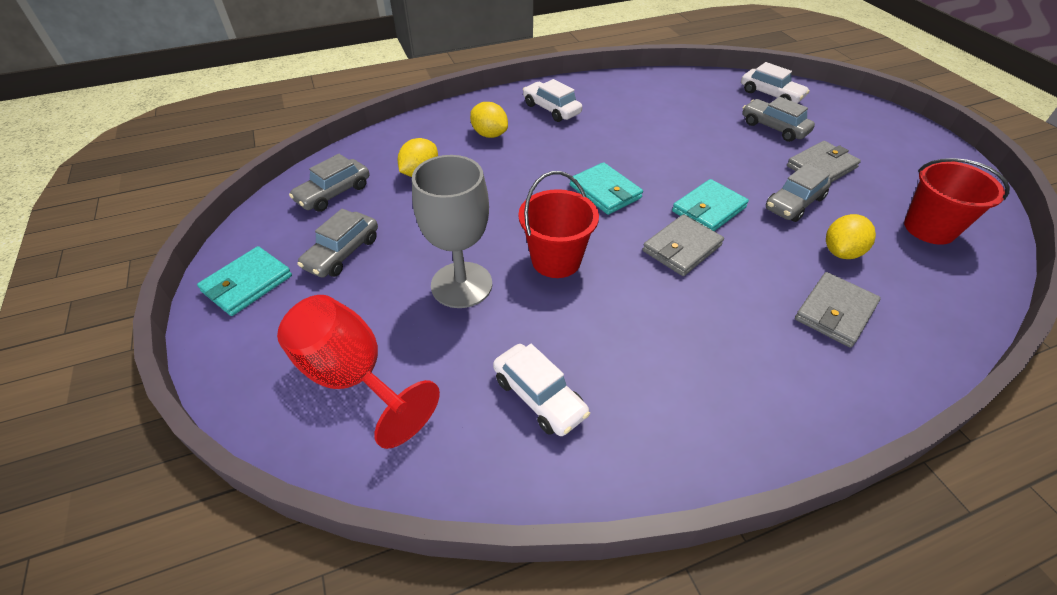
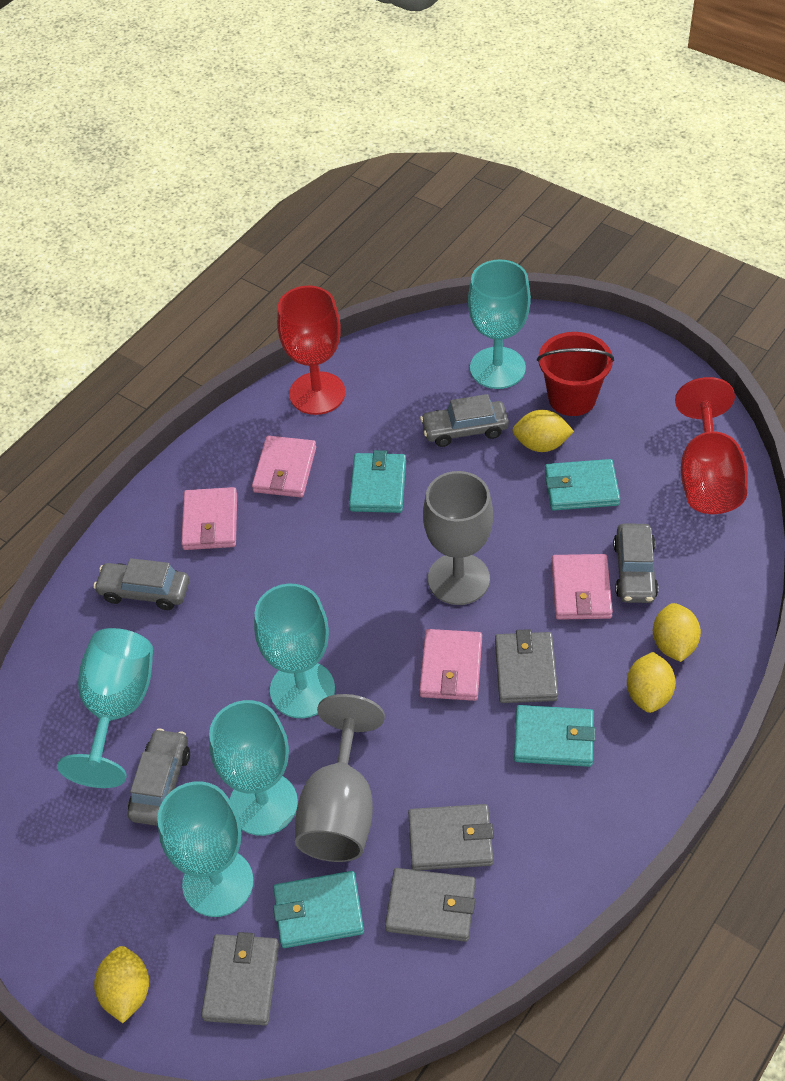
grey goblet: [412,155,492,308] = 1 -> [295,694,385,862] [423,471,493,605] = 2
grey wallet: [643,214,724,276] [787,141,861,183] [795,272,881,348] = 3 -> [201,932,279,1026] [385,868,476,942] [408,804,494,870] [495,629,558,703] = 4
pink wallet: none = 0 -> [181,487,237,550] [252,436,316,498] [419,629,482,701] [552,554,613,620] = 4
red bucket: [518,171,599,278] [904,158,1010,245] = 2 -> [537,332,614,416] = 1
red goblet: [277,295,440,449] = 1 -> [277,286,345,415] [675,377,748,514] = 2
turquoise goblet: none = 0 -> [57,628,153,788] [157,781,253,917] [209,700,298,836] [254,584,335,718] [468,260,531,389] = 5
turquoise wallet: [197,246,292,316] [570,162,643,215] [672,179,749,231] = 3 -> [273,871,364,948] [349,450,406,513] [514,705,596,767] [545,459,620,511] = 4
white car: [493,344,590,436] [523,79,582,122] [741,62,810,103] = 3 -> none = 0
yellow lemon: [398,138,438,177] [470,102,508,138] [826,214,876,259] = 3 -> [94,946,149,1023] [512,410,574,452] [627,652,676,713] [653,603,701,662] = 4

